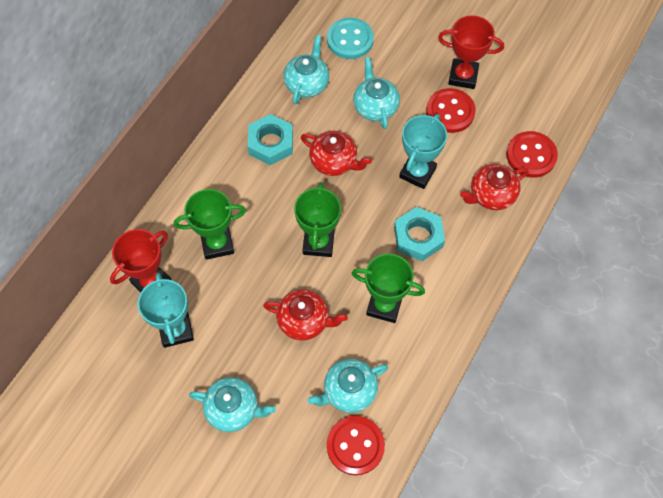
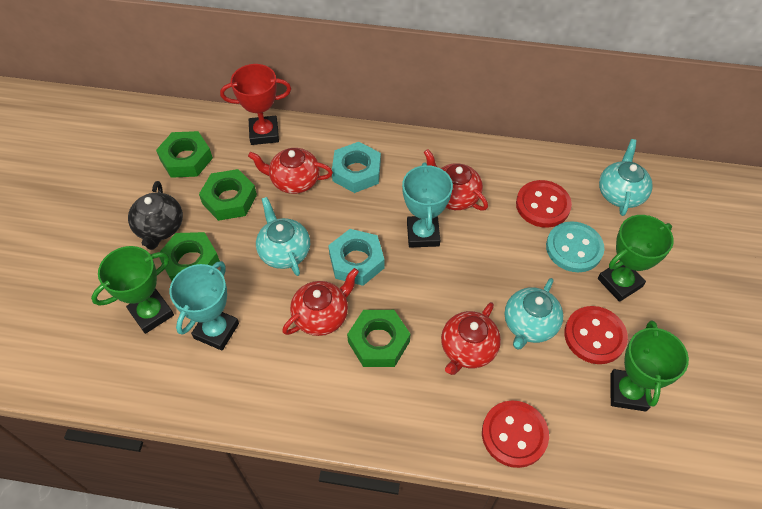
black teapot: none = 0 -> [128,181,183,250] = 1
green nut: none = 0 -> [156,131,213,178] [159,232,220,281] [199,169,257,221] [347,310,410,367] = 4
red teapot: [263,289,348,340] [301,131,372,176] [460,164,529,210] = 3 -> [248,148,333,194] [282,268,359,336] [424,149,488,210] [441,302,501,375] = 4
red trophy: [110,229,171,292] [438,15,504,89] = 2 -> [220,64,291,145] = 1
turquoise teapot: [189,377,276,432] [283,35,329,104] [307,359,388,413] [353,57,400,129] = 4 -> [256,197,310,276] [505,278,563,350] [599,139,653,216] = 3

